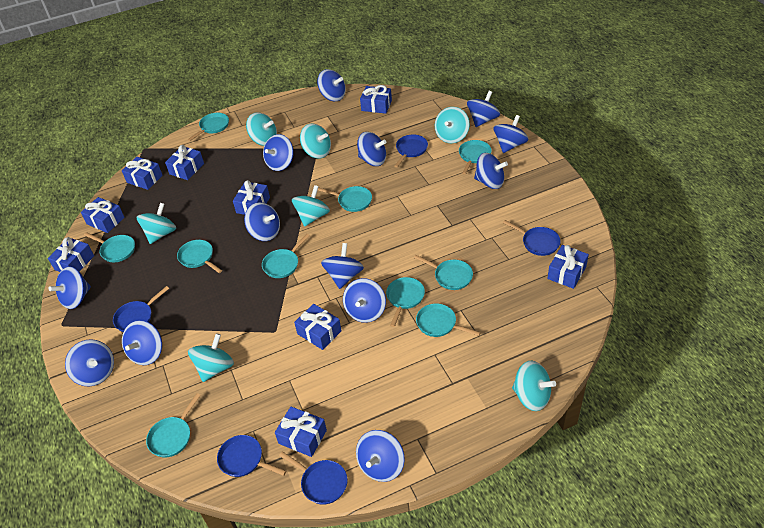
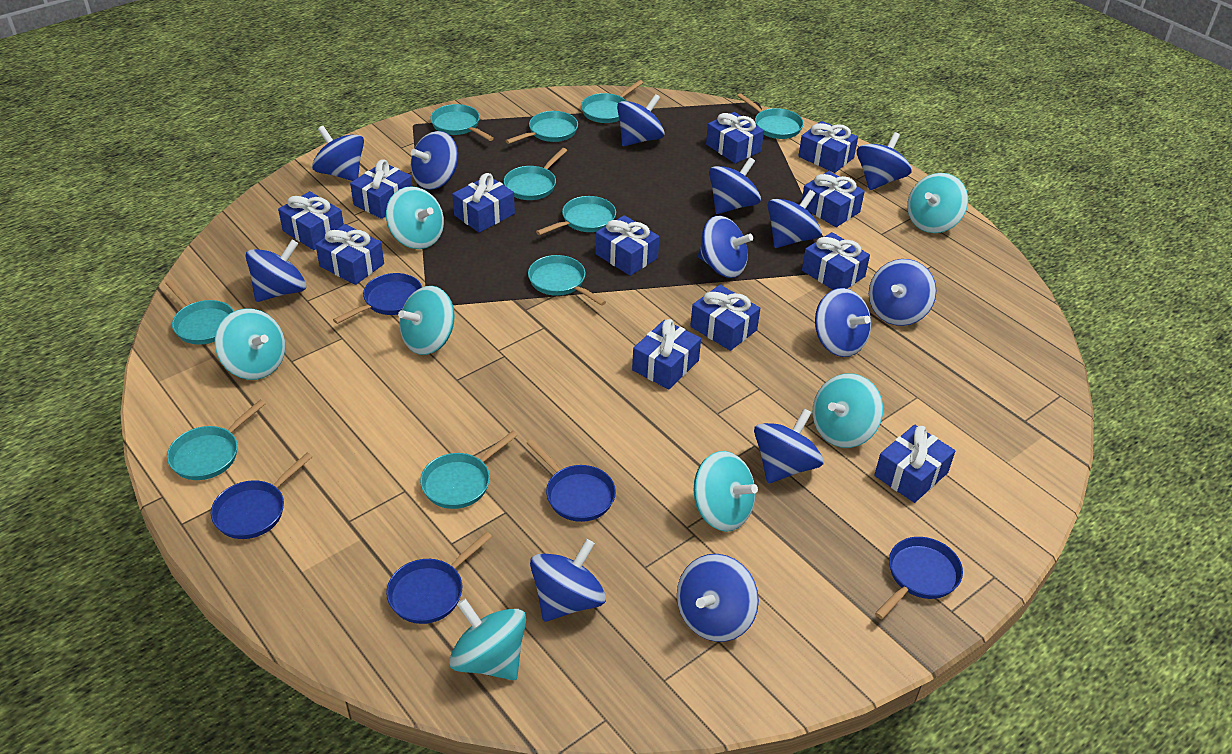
blue gift: [48,237,94,272] [81,197,125,233] [122,157,163,190] [165,145,204,180] [233,180,270,215] [275,407,327,457] [294,304,341,350] [360,85,392,114] [547,245,589,289] = 9 -> [278,191,344,250] [315,224,384,285] [350,159,413,219] [452,173,515,233] [596,215,659,276] [632,319,701,389] [690,285,760,351] [706,112,764,163] [798,121,858,173] [802,171,865,227] [802,232,870,290] [874,425,955,503] = 12

